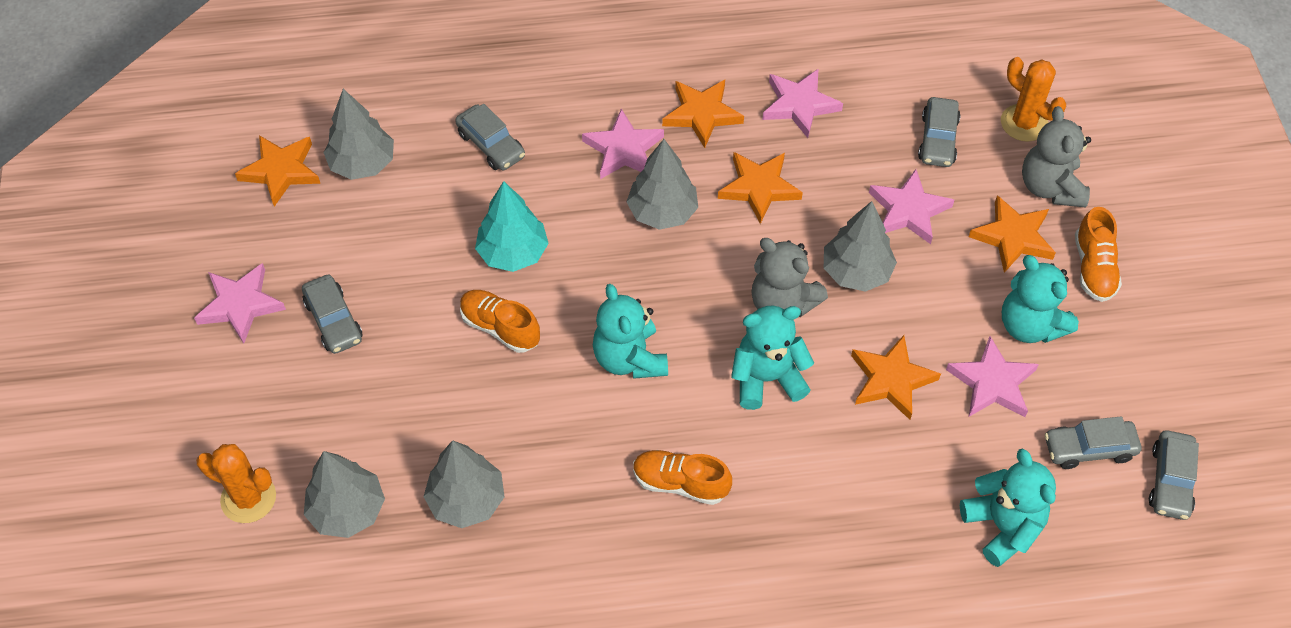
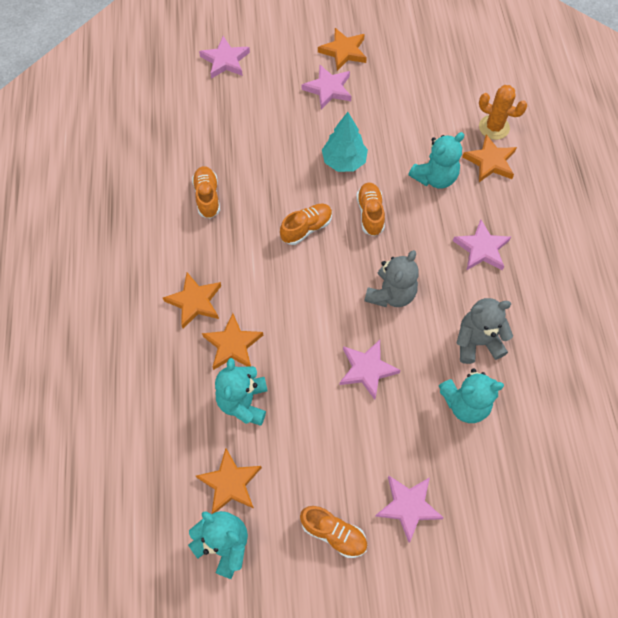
grey car: [302,274,363,354] [455,104,525,170] [918,97,961,167] [1045,416,1142,469] [1149,430,1199,520] = 5 -> none = 0
grey tree: [304,451,385,538] [323,89,394,180] [423,440,505,528] [626,139,698,230] [824,201,897,292] = 5 -> none = 0
orange cactus: [196,444,276,523] [1001,57,1066,142] = 2 -> [479,85,528,140] = 1
orange shoe: [460,290,540,353] [633,450,732,505] [1075,207,1122,302] = 3 -> [192,166,220,219] [280,203,332,245] [300,506,367,558] [357,182,385,236] = 4

